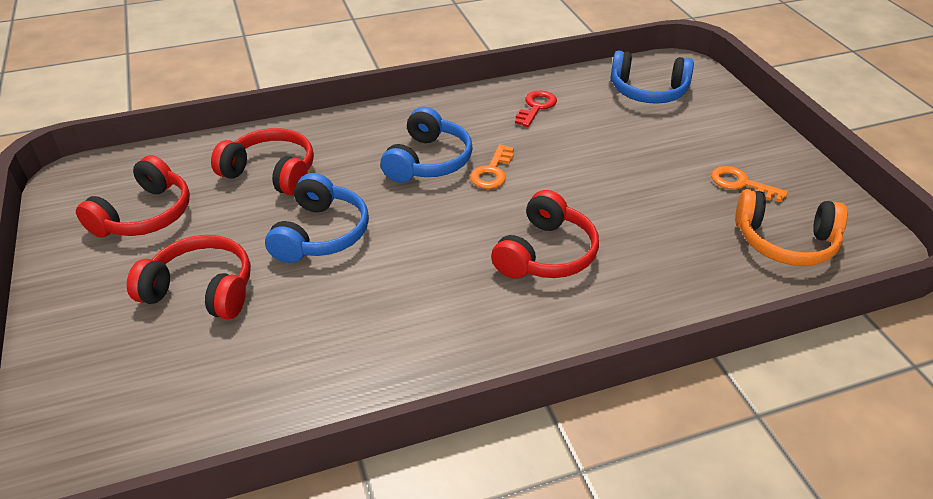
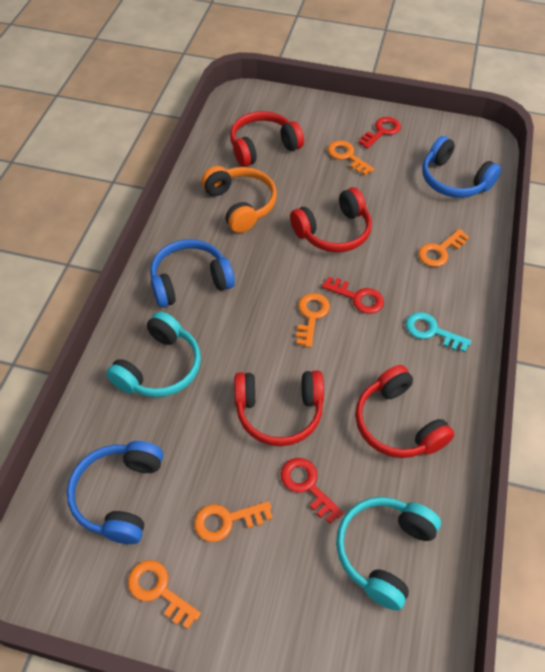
orange key: [470,144,514,189] [711,166,788,202] = 2 -> [128,560,201,629] [194,501,273,542] [296,293,330,348] [328,140,374,175] [418,229,469,267] = 5
red key: [515,90,557,127] = 1 -> [281,458,343,524] [322,277,384,314] [359,117,401,149] = 3
turquoise headphones: none = 0 -> [106,311,201,397] [336,497,441,611] = 2
turquoise key: none = 0 -> [406,312,471,352] = 1

